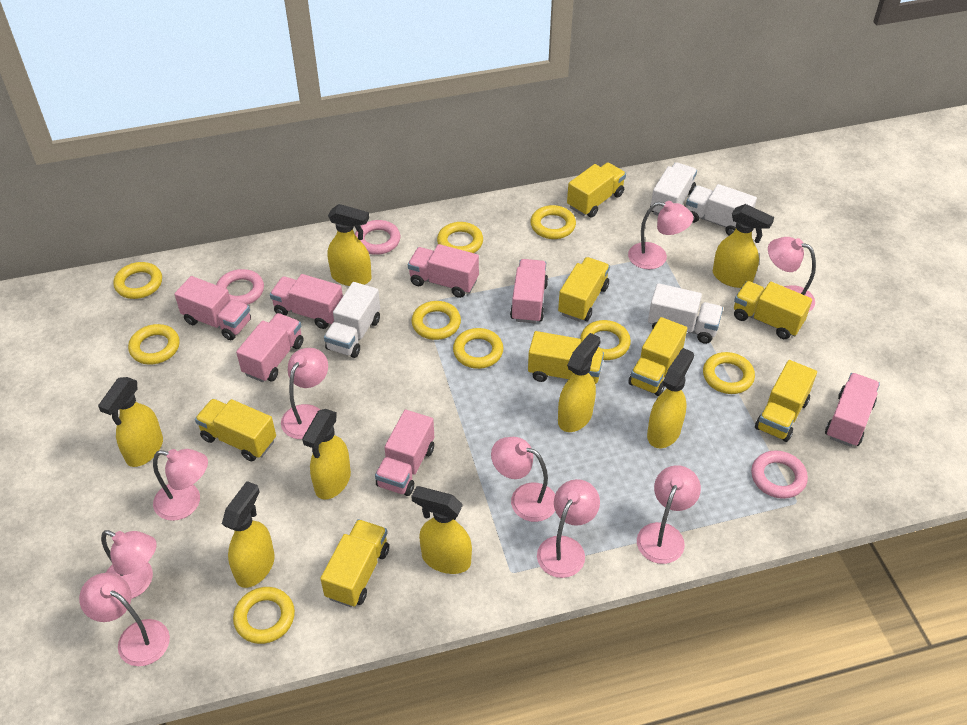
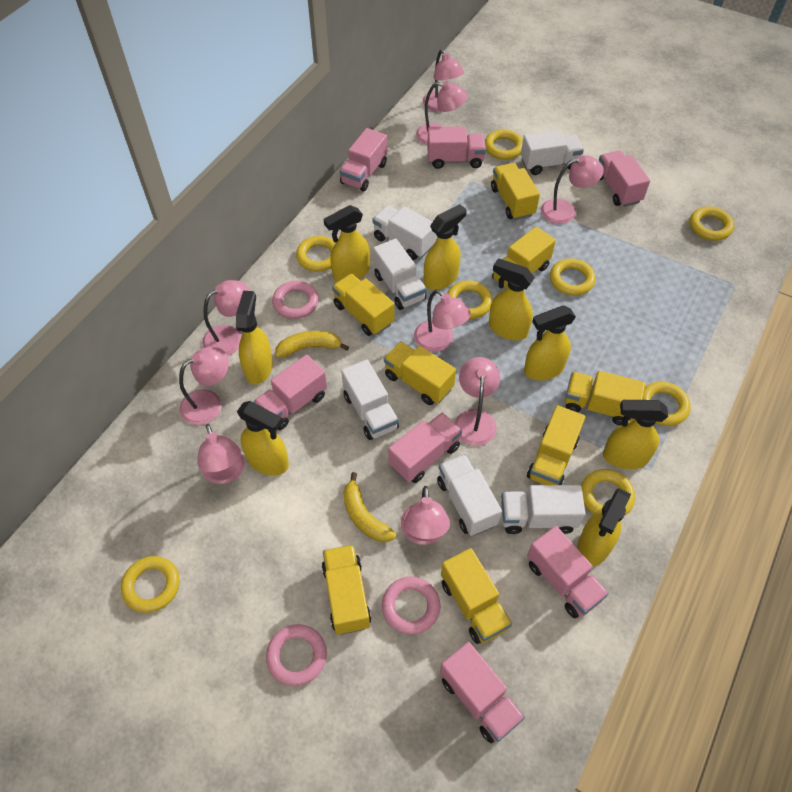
white truck: [324,282,380,358] [648,283,723,344] [650,162,697,216] [686,184,757,235] = 4 -> [341,360,399,440] [372,205,436,260] [373,238,426,310] [437,454,502,536] [501,485,586,534] [521,130,584,175] = 6
yellow banana: none = 0 -> [275,331,349,358] [343,472,396,542] = 2
yellow ring: [113,262,162,299] [128,324,180,365] [233,587,295,644] [412,301,461,340] [437,222,483,253] [453,328,503,369] [531,205,576,239] [580,320,631,360] [703,352,755,394] = 9 -> [121,556,179,613] [296,236,336,272] [447,281,493,319] [485,129,523,160] [550,259,596,296] [581,469,635,516] [643,381,690,426] [690,207,734,241] = 8

